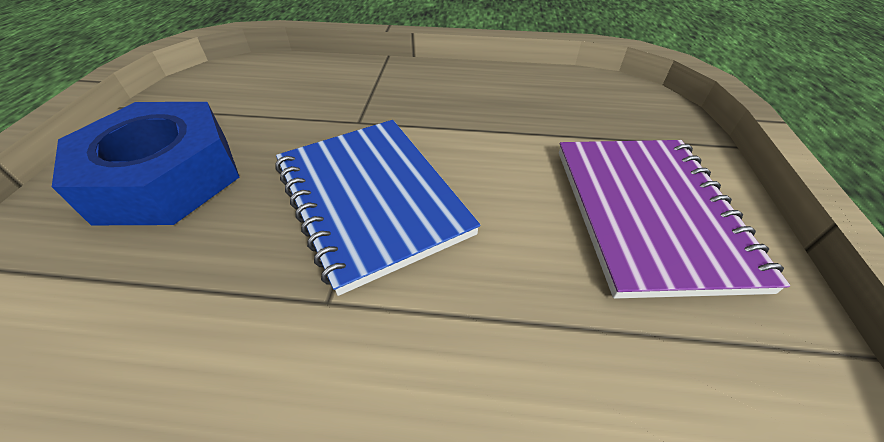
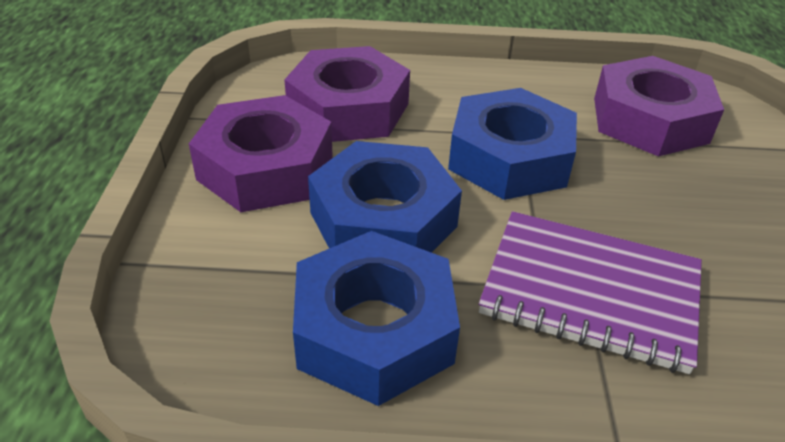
blue notebook: [276,120,480,296] = 1 -> none = 0
blue nut: [52,102,239,225] = 1 -> [293,231,460,406] [308,141,462,253] [448,88,577,200] = 3
purple nut: none = 0 -> [189,95,333,212] [284,46,410,142] [594,56,724,156] = 3

